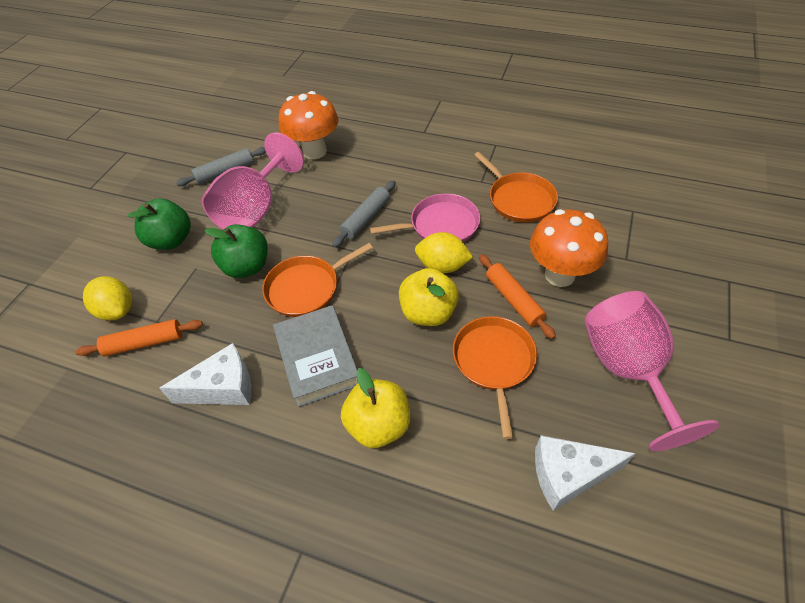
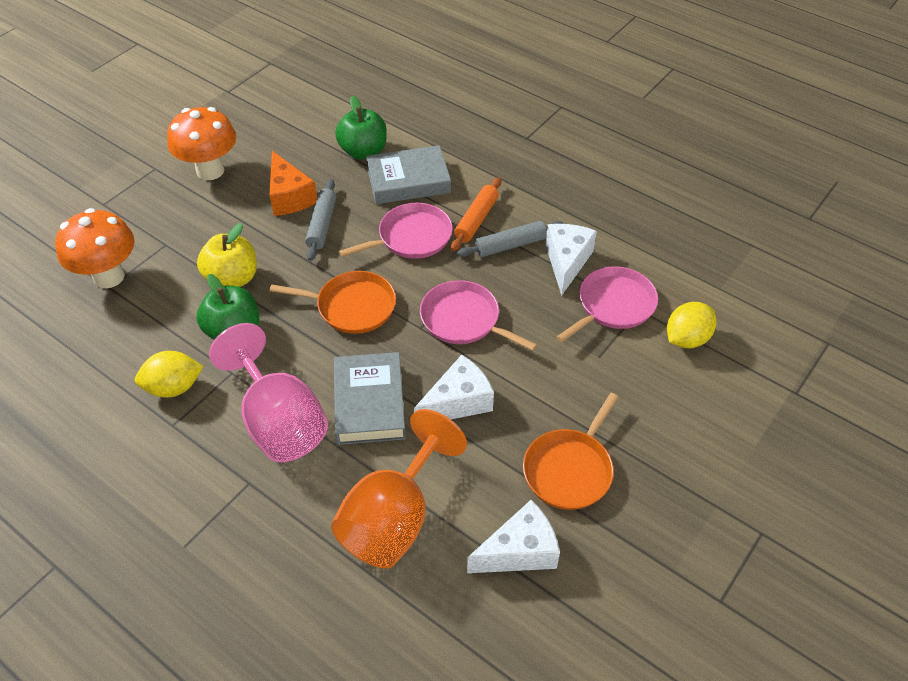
grey book: [273,305,358,407] = 1 -> [334,352,406,445] [366,145,451,204] = 2
orange cheese: none = 0 -> [270,151,317,216] = 1
orange goblet: none = 0 -> [331,409,467,569] = 1
orange pan: [262,243,373,317] [453,316,537,439] [474,152,558,222] = 3 -> [270,271,396,334] [523,393,619,510] = 2
orange rolling pin: [76,319,203,356] [479,254,556,339] = 2 -> [451,177,501,251] = 1
pink goblet: [201,133,304,230] [585,291,719,451] = 2 -> [209,323,328,462] = 1
pink pan: [370,193,480,242] = 1 -> [339,203,453,259] [420,280,537,351] [556,266,658,342] = 3
white cheese: [159,343,251,405] [535,435,636,511] = 2 -> [414,355,494,419] [467,500,560,573] [545,224,597,296] = 3
yellow apple: [341,368,410,448] [399,268,459,326] = 2 -> [197,223,257,287] = 1

